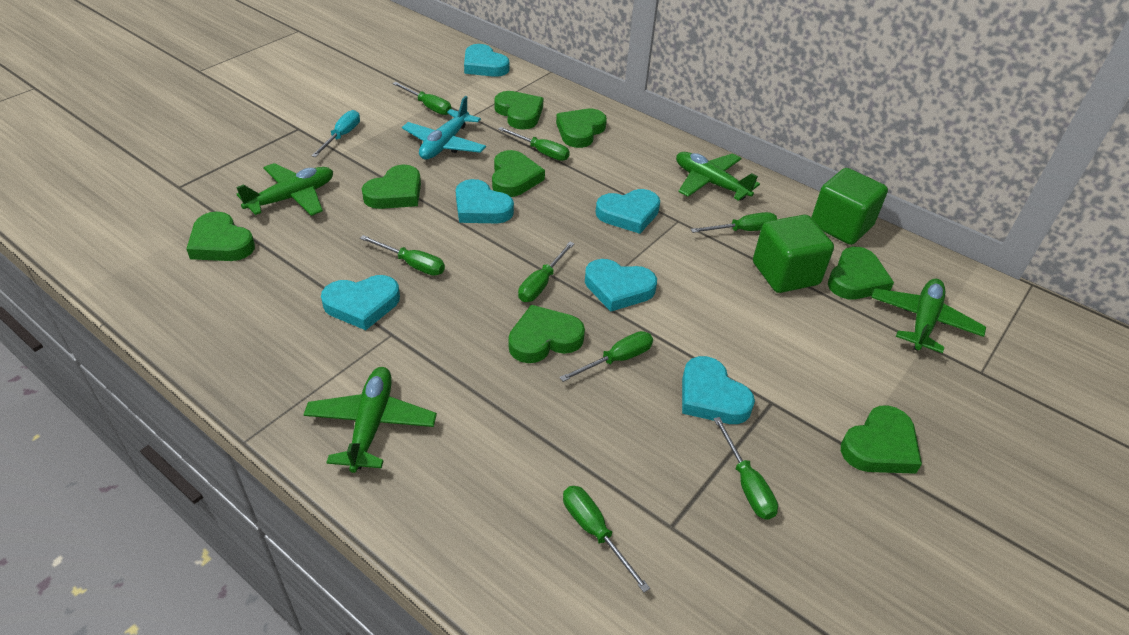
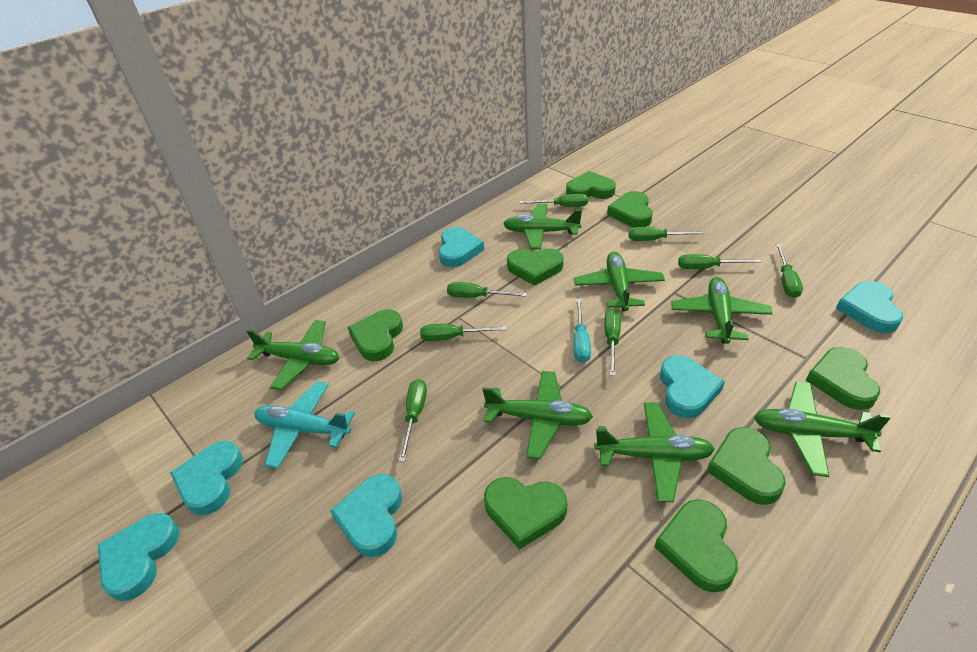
green cube: [753,215,834,293] [811,168,888,245] = 2 -> none = 0
green plane: [236,163,333,216] [303,367,437,473] [676,152,760,201] [871,279,986,353] = 4 -> [247,320,339,390] [482,371,593,459] [503,204,582,250] [574,252,665,311] [595,402,715,502] [671,277,772,344] [754,381,891,477] = 7

